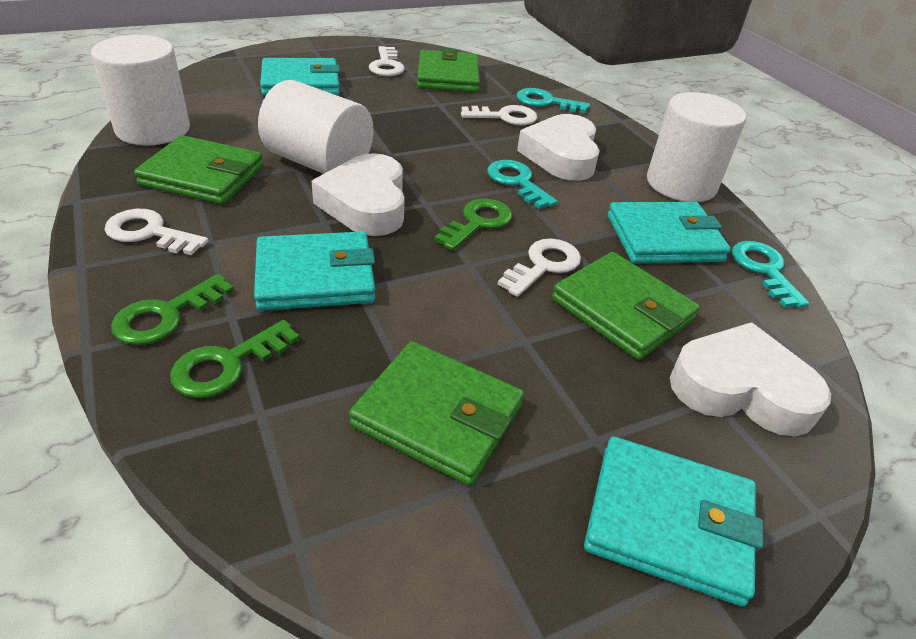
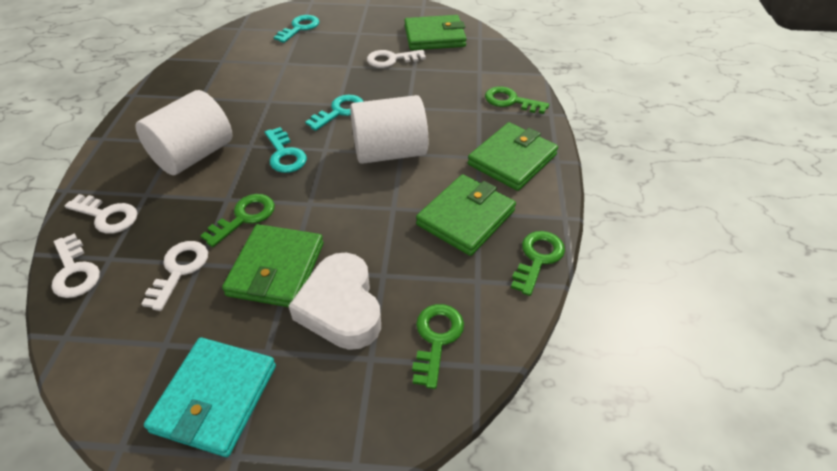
green key: [111,274,234,345] [170,320,300,398] [434,199,513,250] = 3 -> [200,194,275,247] [412,304,464,389] [485,86,549,114] [511,231,565,296] = 4
turquoise wallet: [254,232,376,311] [260,58,340,96] [584,436,763,607] [608,202,731,263] = 4 -> [144,338,276,457] = 1
white cylinder: [91,35,190,145] [258,80,373,174] [647,92,746,202] = 3 -> [135,90,233,175] [350,95,428,164] = 2
white heart: [311,153,405,236] [517,114,600,181] [670,322,831,436] = 3 -> [289,253,381,350] = 1

